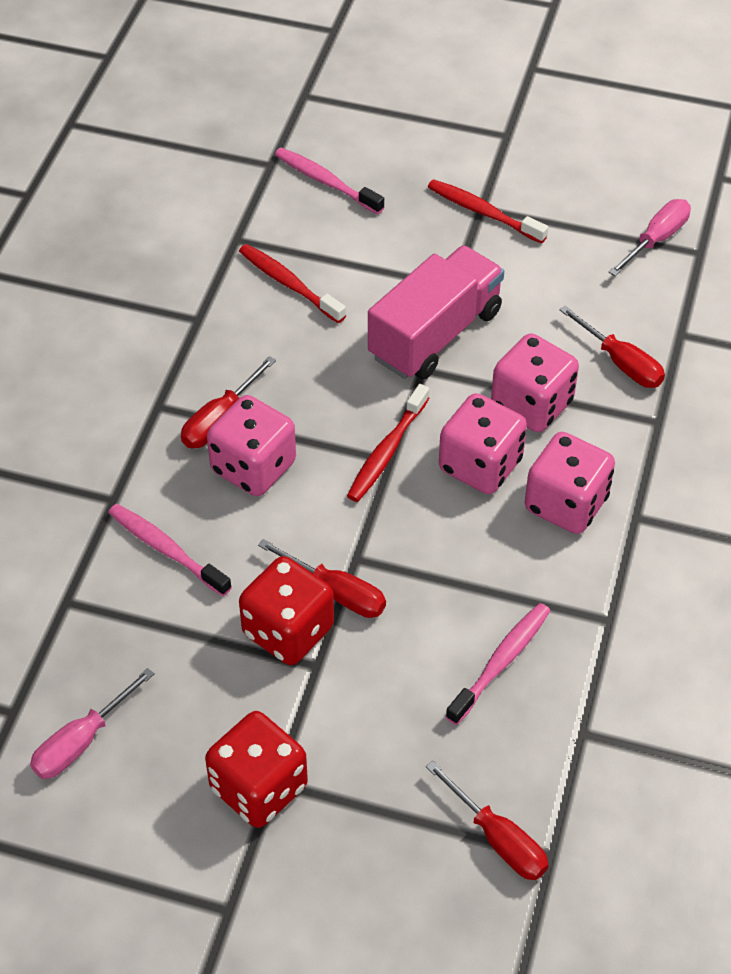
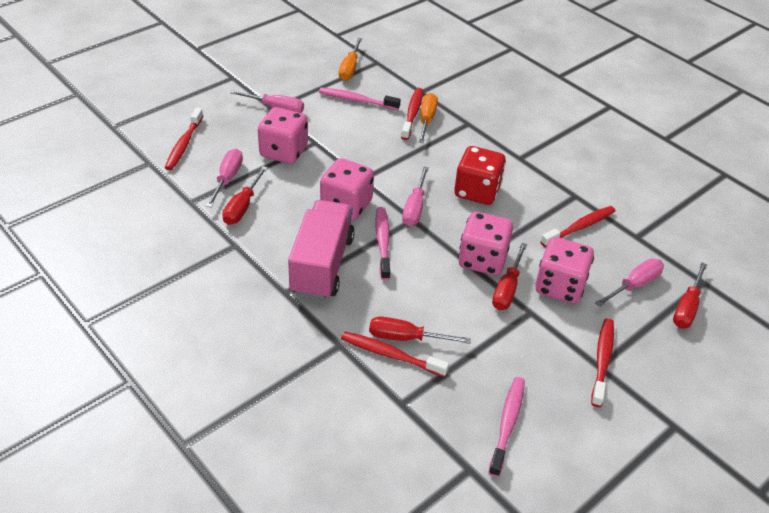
orange screwdriver: none = 0 -> [339,38,362,81] [418,93,438,143] = 2
pink screwdriver: [30,668,155,779] [609,199,691,276] = 2 -> [206,149,243,208] [230,90,304,113] [402,167,429,226] [595,258,664,307] = 4
red dice: [205,711,308,828] [239,556,334,665] = 2 -> [454,146,506,205] = 1
red toothbrush: [239,244,346,323] [347,384,429,502] [428,179,548,244] = 3 -> [165,108,203,170] [341,331,449,377] [401,88,423,140] [541,206,616,247] [591,319,614,407] = 5

